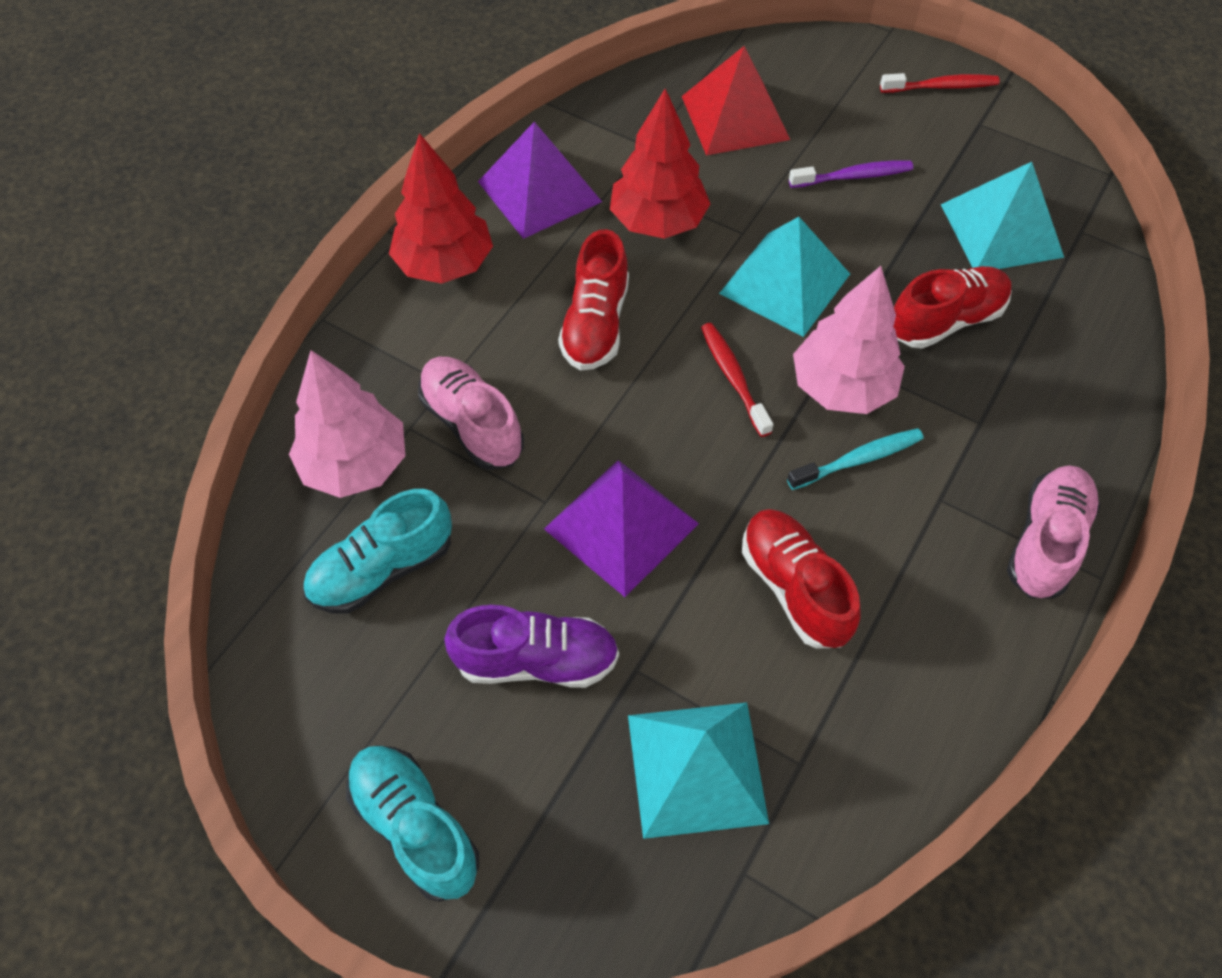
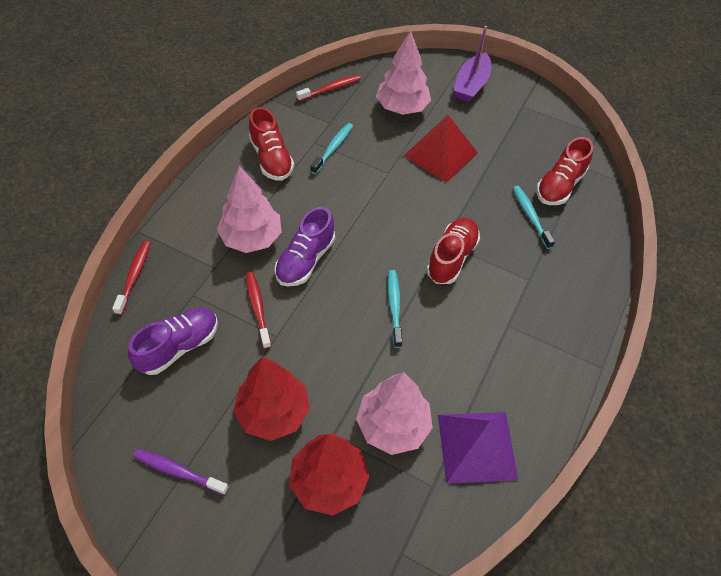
pink shoe: [418,357,524,470] [1007,465,1100,598] = 2 -> none = 0
pink tree: [289,350,405,498] [793,266,905,414] = 2 -> [217,166,282,253] [356,372,433,455] [376,31,431,115] = 3
purple boat: none = 0 -> [453,26,491,102] = 1
purple pyramid: [478,122,602,239] [544,460,699,597] = 2 -> [438,412,518,484] = 1
purple shoe: [444,605,619,688] = 1 -> [128,308,218,375] [275,207,335,286] = 2
red toothbrush: [701,323,774,437] [880,73,1000,93] = 2 -> [112,241,150,315] [246,272,271,349] [296,75,361,102] = 3
turquoise pyramid: [628,702,769,839] [719,217,850,337] [941,162,1064,269] = 3 -> none = 0
turquoise shoe: [303,489,452,614] [346,745,479,902] = 2 -> none = 0
turquoise toothbrush: [787,428,924,490] = 1 -> [310,123,353,174] [388,270,402,348] [513,186,555,249] = 3

